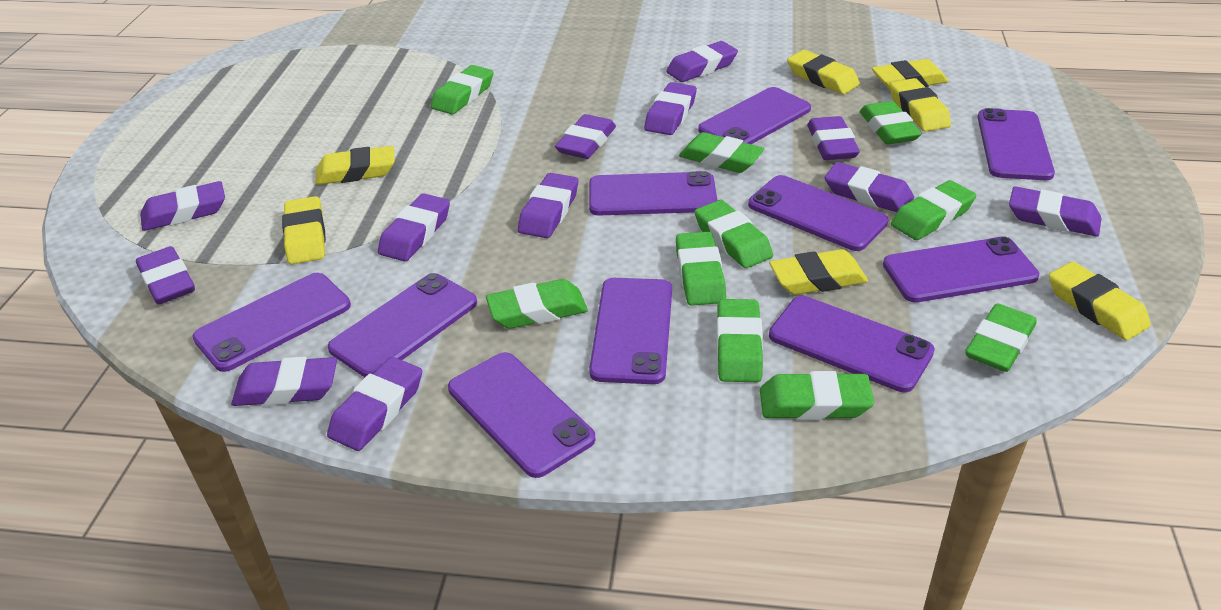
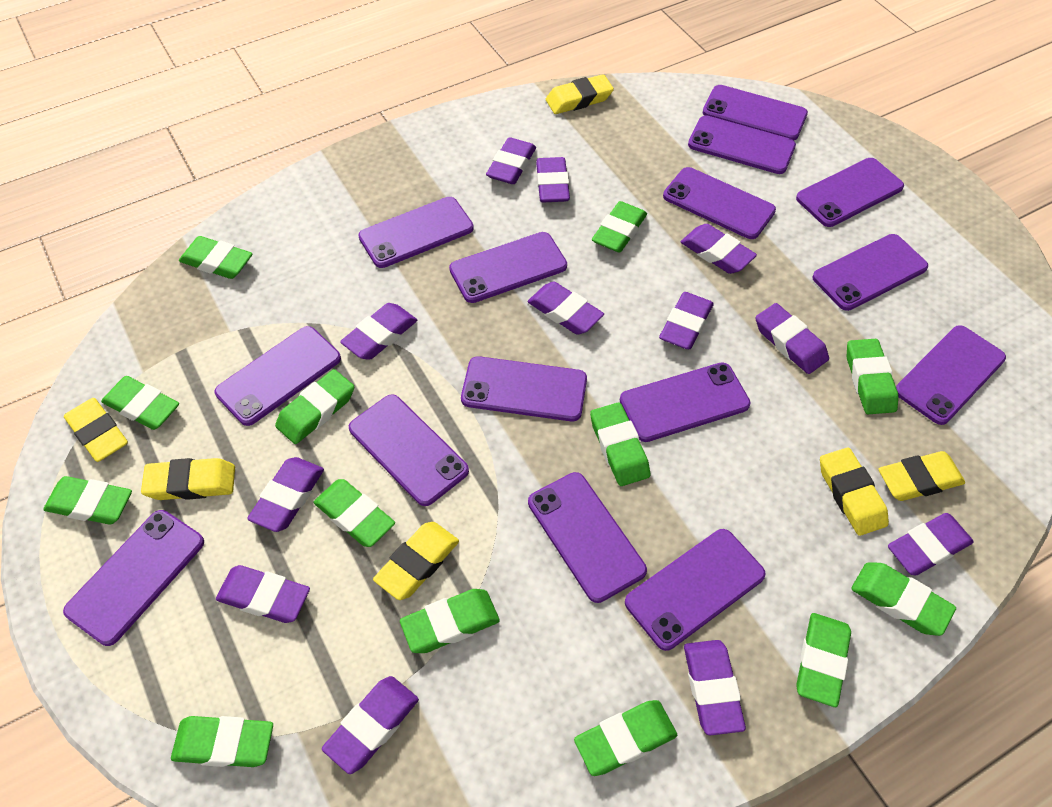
green eraser: [431,65,493,115] [486,279,588,329] [676,232,726,306] [679,132,764,173] [695,200,773,268] [716,299,763,382] [760,371,874,420] [860,101,922,145] [891,180,976,240] [965,303,1036,372] = 10 -> [43,476,132,525] [101,376,179,430] [171,716,273,767] [179,236,252,279] [275,369,354,444] [314,479,395,547] [400,589,500,653] [574,700,677,776] [590,403,650,486] [592,201,647,252] [796,613,851,707] [847,339,898,414] [851,562,956,636] = 13
purple phone: [192,273,351,372] [328,273,477,377] [448,352,596,478] [589,171,717,216] [589,278,672,384] [698,87,811,144] [748,175,888,251] [769,296,935,392] [883,236,1039,302] [977,108,1055,180] = 10 -> [63,510,204,646] [215,326,341,426] [349,394,469,506] [358,197,474,268] [449,232,567,303] [461,356,587,421] [528,472,647,603] [620,362,751,442] [625,529,765,651] [663,167,776,239] [688,115,796,174] [703,85,808,140] [796,158,904,227] [813,234,928,311] [896,325,1006,425] = 15
yellow eraser: [282,196,326,264] [315,146,395,185] [769,249,868,295] [787,50,860,94] [872,59,948,90] [890,78,951,132] [1049,262,1151,341] = 7 -> [64,398,128,462] [141,458,235,500] [373,522,459,600] [546,74,614,114] [820,447,889,536] [879,451,965,501] = 6

